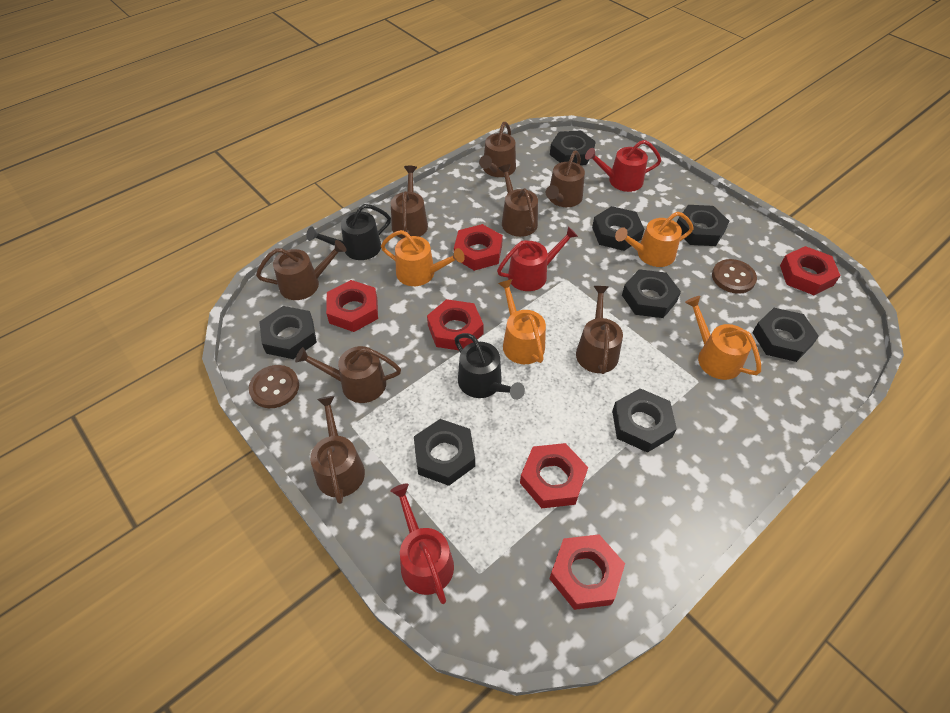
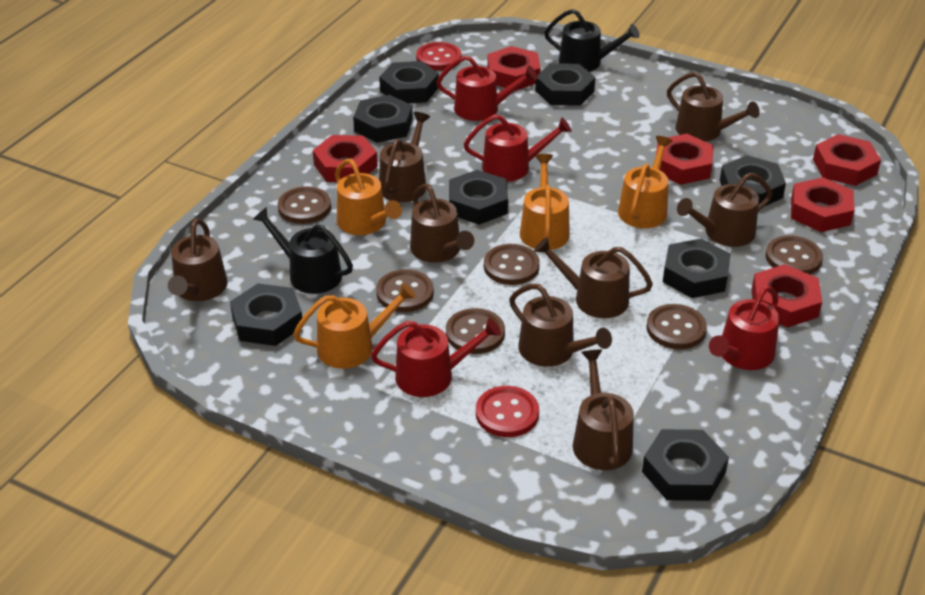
brown button: [249,365,299,408] [712,259,757,294] = 2 -> [278,187,331,224] [376,269,434,312] [446,308,505,354] [484,244,540,285] [647,304,707,349] [765,236,823,274] = 6
red button: none = 0 -> [416,42,462,70] [476,386,539,437] = 2
red watering can: [390,483,454,604] [497,226,578,291] [585,140,661,192] = 3 -> [371,318,501,397] [436,56,537,121] [464,114,571,182] [709,286,779,370] = 4

